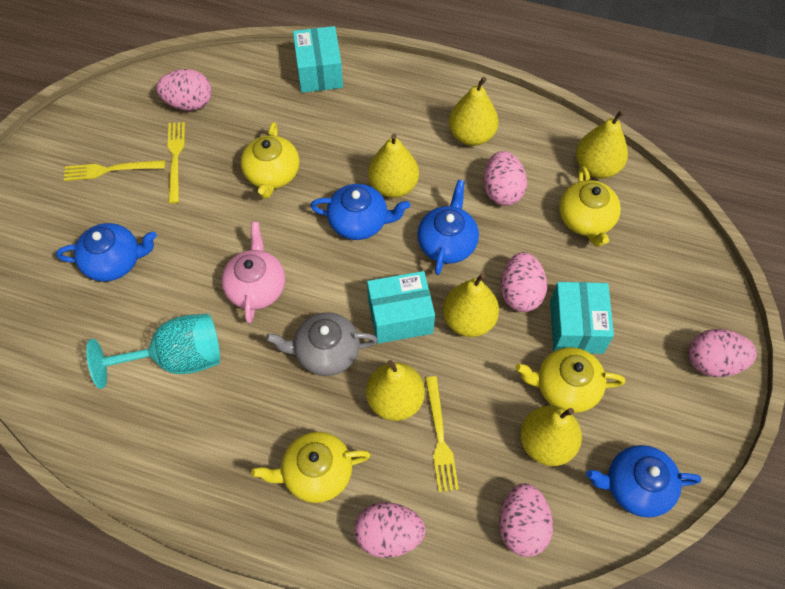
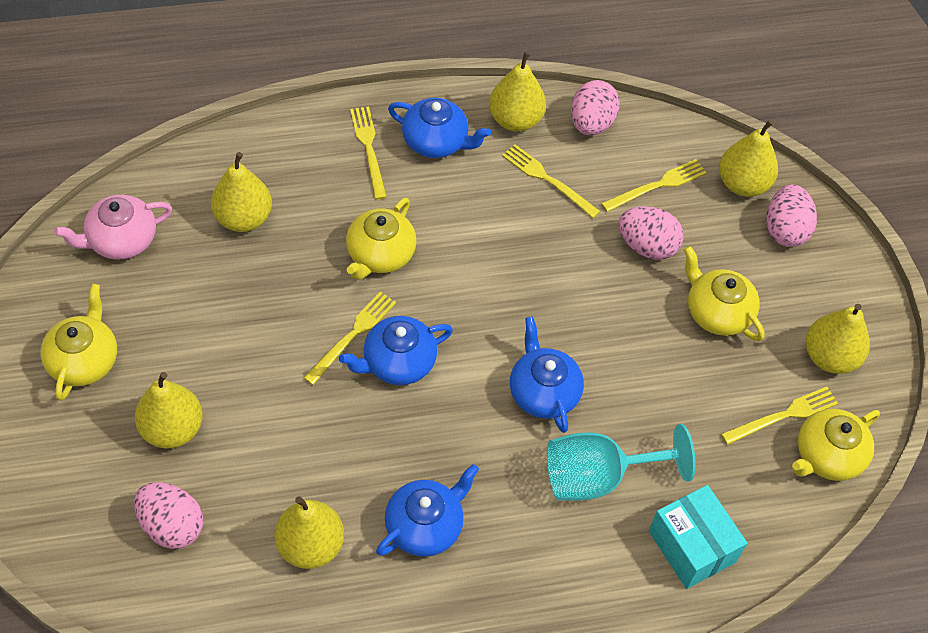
grey teapot: [266,312,378,376] = 1 -> none = 0
pink egg: [156,69,212,111] [354,502,426,558] [483,151,527,206] [499,483,553,557] [501,252,547,312] [688,329,757,377] = 6 -> [134,482,203,549] [571,80,620,135] [618,206,683,260] [766,185,817,247] = 4
turquoise box: [293,26,343,93] [367,271,435,344] [550,282,614,354] = 3 -> [649,485,747,589] = 1
yellow fork: [64,160,165,181] [167,122,185,204] [425,376,459,492] = 3 -> [304,291,396,385] [350,107,387,200] [502,144,601,218] [601,159,706,212] [721,387,838,445] = 5

